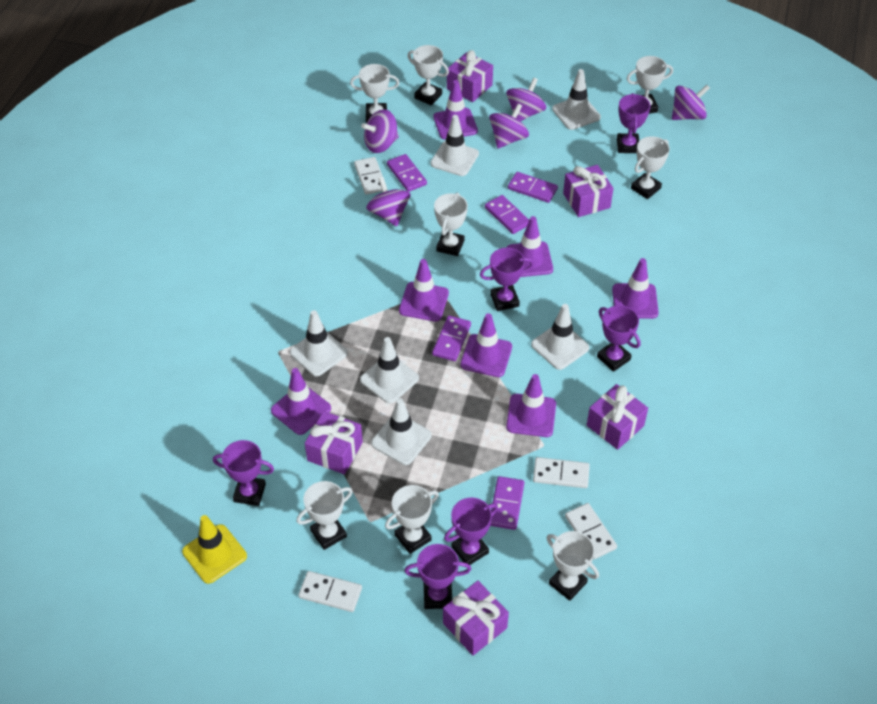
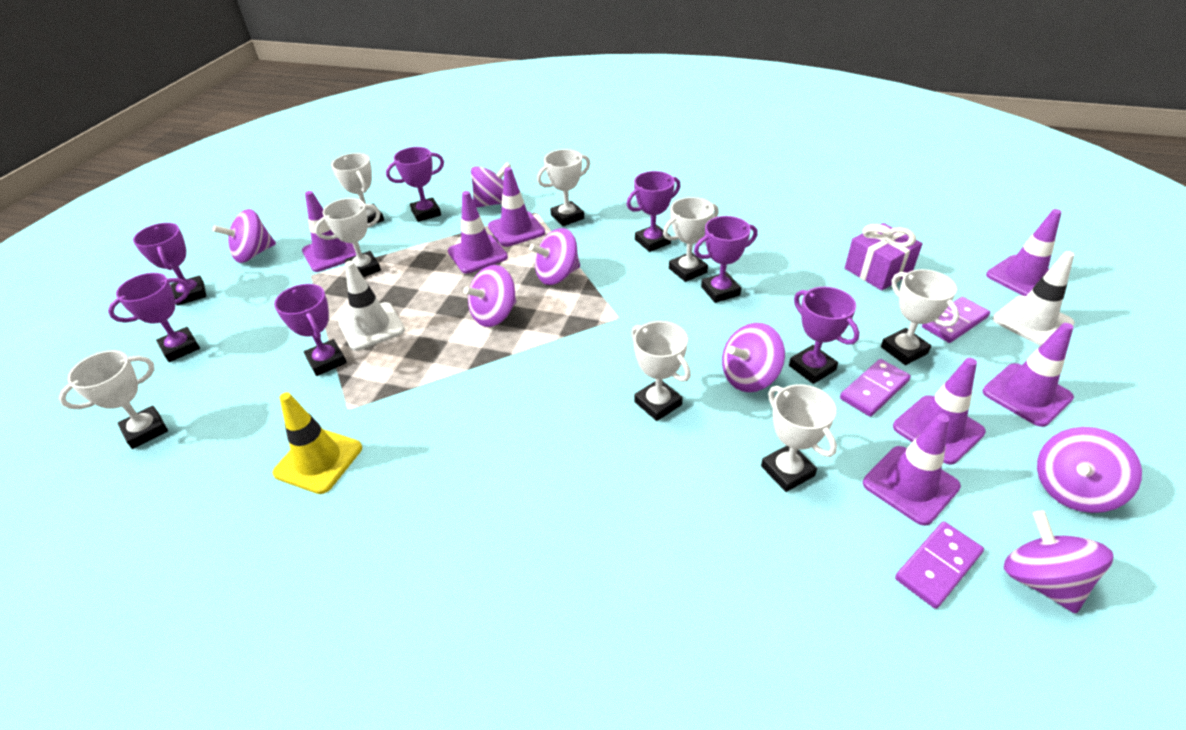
purple domino: [387,154,427,192] [432,316,471,361] [485,195,529,234] [490,476,525,530] [508,172,558,203] = 5 -> [840,359,911,417] [895,522,984,609] [922,297,990,343] = 3
purple gift: [305,411,363,474] [443,581,509,656] [447,50,493,102] [563,165,613,217] [587,384,648,450] = 5 -> [845,223,923,290] = 1
purple spinning top: [361,109,399,153] [366,177,411,226] [489,104,529,148] [506,78,546,121] [672,85,710,120] = 5 -> [213,209,276,263] [463,265,516,327] [471,162,511,208] [529,228,580,285] [722,323,785,392] [1004,511,1114,613] [1037,427,1142,513] = 7
purple trophy: [213,440,274,506] [404,544,471,609] [444,498,498,565] [480,248,534,311] [597,305,641,372] [617,93,650,153] = 6 -> [108,273,200,362] [133,223,206,306] [274,284,347,376] [386,147,444,222] [627,171,681,252] [694,216,758,303] [789,287,859,384] = 7
white domino: [298,571,362,612] [354,157,383,195] [533,457,590,488] [565,503,617,559] = 4 -> none = 0
white traffic cone: [290,310,348,377] [360,337,419,404] [371,398,432,465] [430,115,479,176] [531,304,589,370] [552,69,601,130] = 6 -> [339,261,405,351] [993,251,1075,346] = 2

